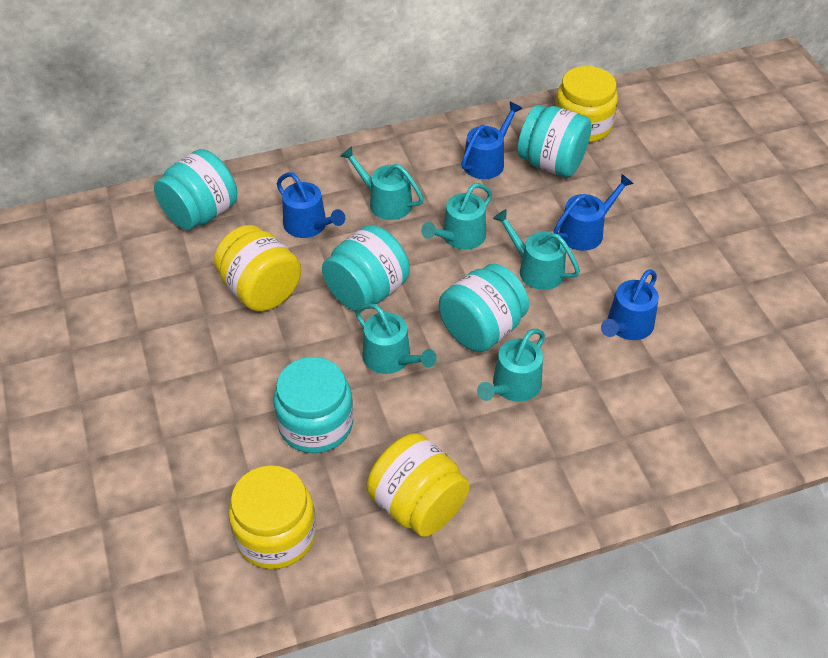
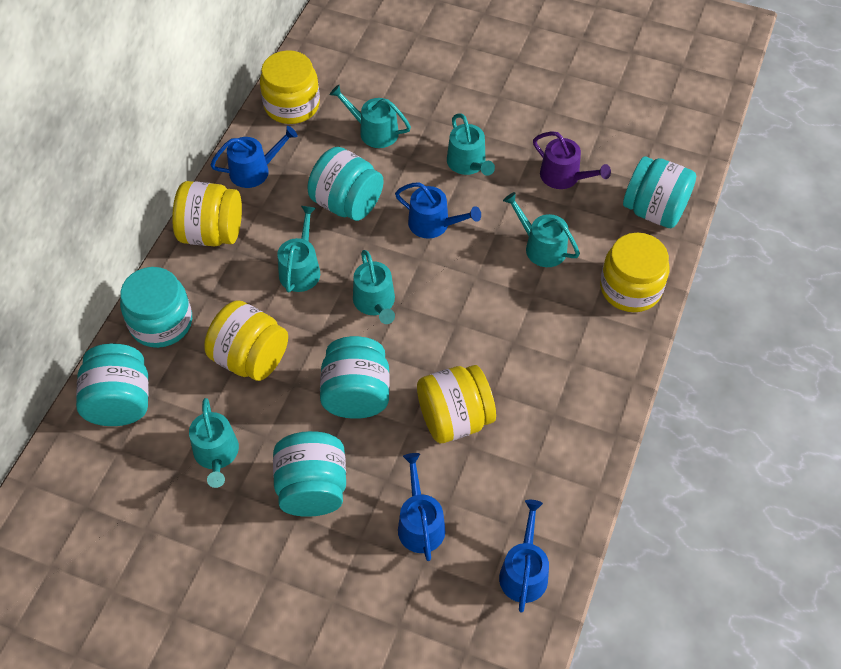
purple watering can: none = 0 -> [533,131,611,189] = 1
turquoise jar: [154,149,237,230] [273,357,353,453] [322,225,410,311] [439,264,529,352] [517,105,592,177] = 5 -> [76,343,149,426] [120,267,192,348] [273,431,346,517] [307,147,384,221] [320,336,390,419] [623,157,696,228] = 6
turquoise watering can: [340,146,424,220] [355,303,437,374] [421,183,492,250] [477,329,545,402] [493,209,580,290] = 5 -> [189,398,239,488] [277,206,320,293] [329,85,411,148] [353,250,395,324] [447,113,495,176] [503,192,580,267] = 6
yellow jar: [214,225,301,312] [228,465,316,569] [367,433,470,537] [555,66,618,143] = 4 -> [172,181,242,246] [204,300,288,381] [260,50,320,124] [417,365,496,443] [600,233,669,312] = 5

